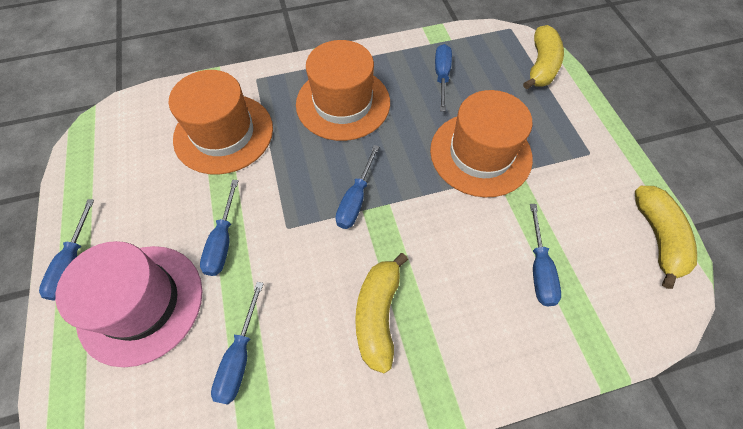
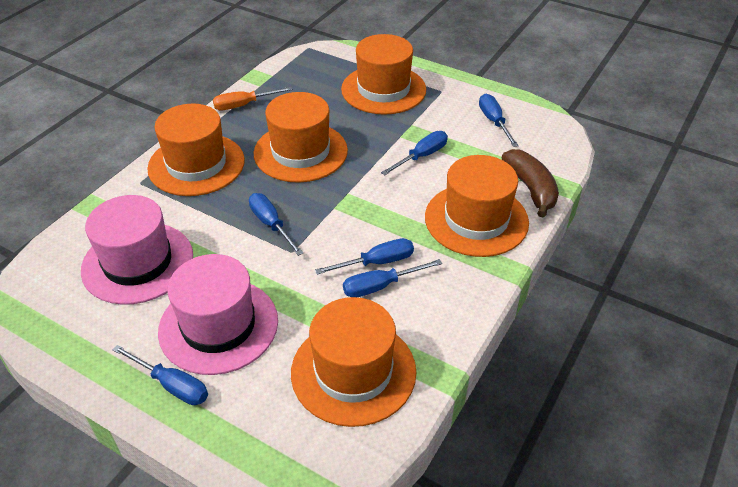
brown banana: none = 0 -> [502,149,559,218] = 1
orange hat: [169,70,273,175] [296,40,390,141] [430,90,533,197] = 3 -> [147,104,245,196] [254,92,348,183] [291,297,416,427] [341,34,426,115] [425,155,529,257] = 5
orange screwdriver: none = 0 -> [213,87,293,110] = 1
pink hat: [55,241,202,367] = 1 -> [81,195,193,305] [158,254,278,375] = 2
yellow banana: [355,253,408,373] [523,25,564,89] [635,186,697,289] = 3 -> none = 0

